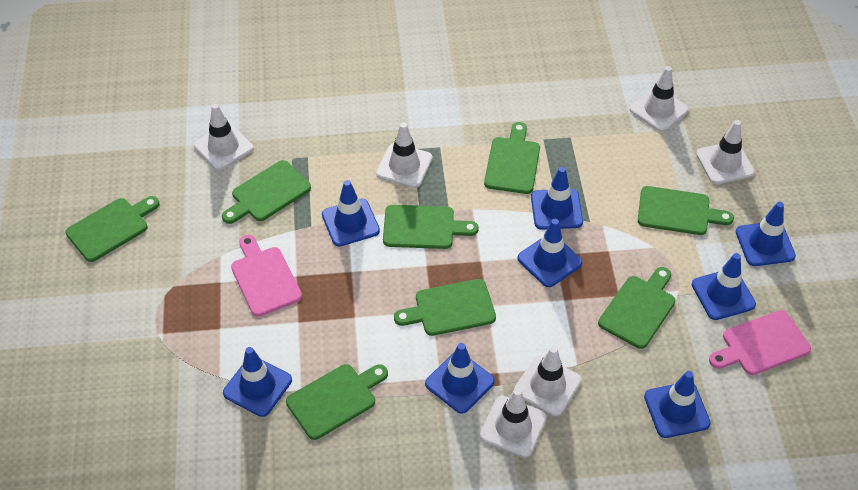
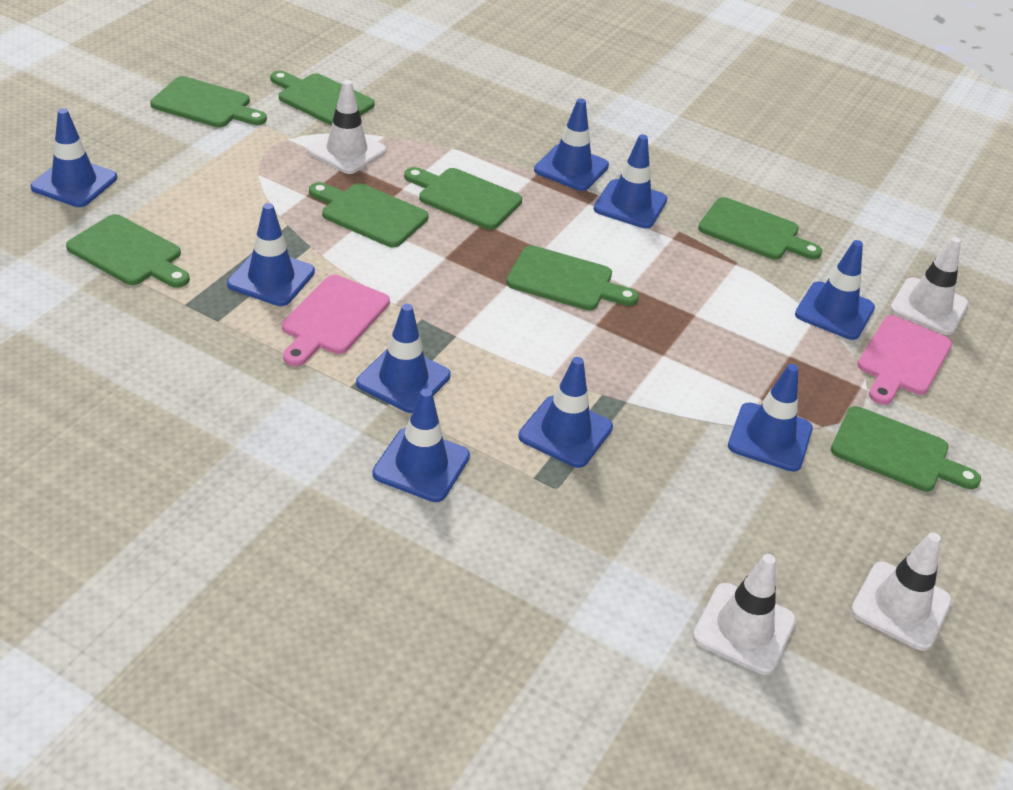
blue traffic cone: [223,347,292,417] [322,180,380,247] [425,343,495,414] [518,219,582,287] [531,167,583,230] [644,371,711,438] [692,253,756,320] [736,202,796,266] = 8 -> [31,108,117,207] [227,203,315,306] [356,304,451,413] [372,388,470,502] [518,357,613,468] [534,98,609,191] [594,134,667,228] [728,364,813,472] [795,240,875,340] = 9
white traffic cone: [194,104,254,170] [376,123,433,188] [480,388,547,458] [514,346,582,416] [630,66,689,132] [696,120,755,184] = 6 -> [307,80,386,174] [693,554,796,675] [851,532,952,651] [890,237,969,335] = 4

